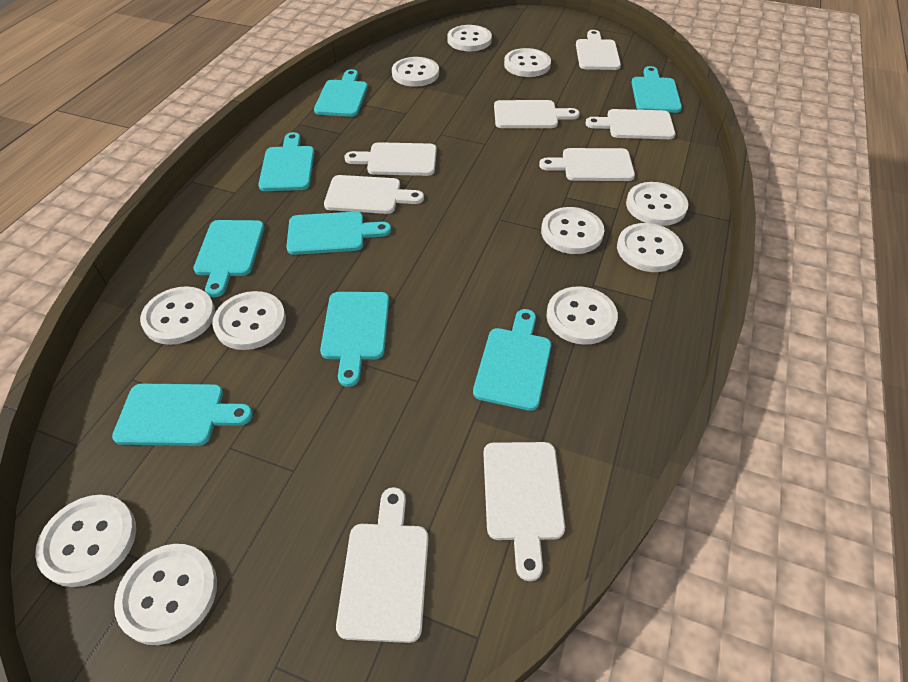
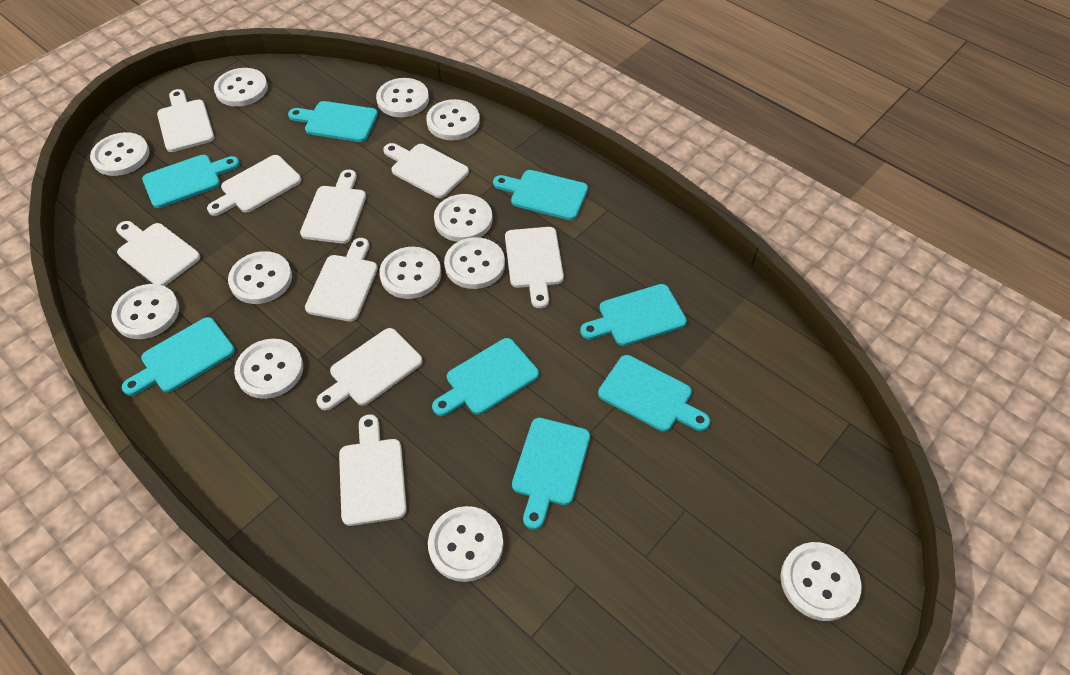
white button: [35,495,136,587] [114,544,217,645] [140,286,215,345] [212,291,286,350] [392,57,439,87] [448,25,492,51] [504,48,551,77] [541,207,605,254] [546,286,618,345] [617,223,683,272] [626,182,688,226] = 11 -> [90,132,150,176] [111,284,179,339] [214,68,268,107] [228,251,292,304] [234,339,303,399] [376,78,429,117] [379,247,441,299] [426,99,480,140] [428,506,504,582] [434,194,493,242] [444,237,505,289] [781,542,862,621] = 12
white cutting board: [324,175,424,214] [336,487,429,643] [344,142,437,176] [483,442,565,581] [494,100,580,128] [539,148,635,181] [576,30,621,70] [585,109,675,139] = 8 -> [116,221,201,286] [157,89,214,152] [207,155,301,216] [300,170,366,244] [305,238,378,322] [317,328,423,411] [339,415,407,526] [383,143,469,198] [505,227,564,308] = 9

